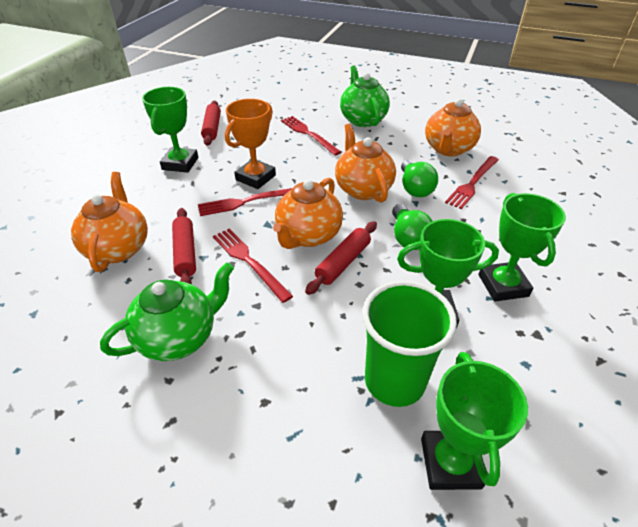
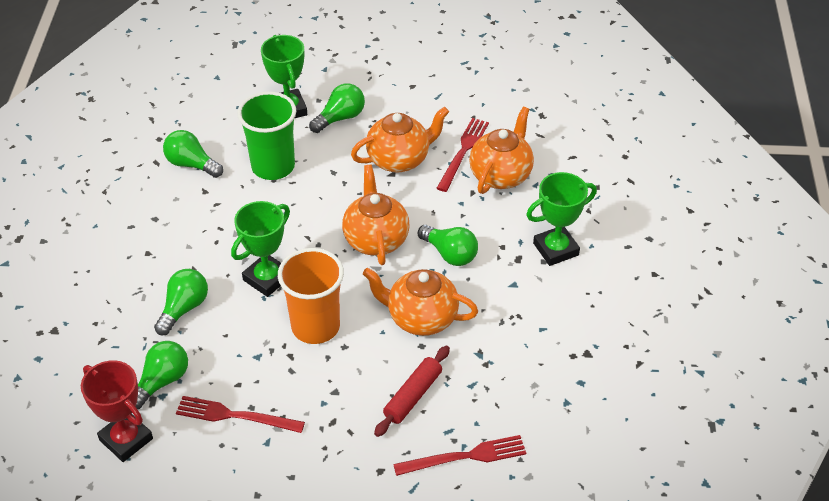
green light bulb: [392,204,432,250] [401,160,438,197] = 2 -> [136,341,188,409] [154,269,208,335] [163,130,223,178] [309,83,365,133] [418,225,478,266] = 5
green teapot: [100,262,234,361] [340,65,390,127] = 2 -> none = 0
green trophy: [142,87,198,173] [397,219,499,328] [421,352,528,490] [478,193,566,302] = 4 -> [231,201,290,297] [261,35,307,118] [526,172,597,266] = 3
orange cup: none = 0 -> [278,248,344,344] = 1
orange trophy: [225,99,276,189] = 1 -> none = 0
red fork: [198,188,293,216] [213,228,293,303] [281,116,341,156] [445,156,499,209] = 4 -> [176,396,305,433] [393,435,526,476] [437,118,489,192] = 3
red rolling pin: [172,208,196,284] [201,101,221,146] [305,221,377,295] = 3 -> [374,346,450,437] = 1
red trophy: none = 0 -> [81,360,153,462] = 1

